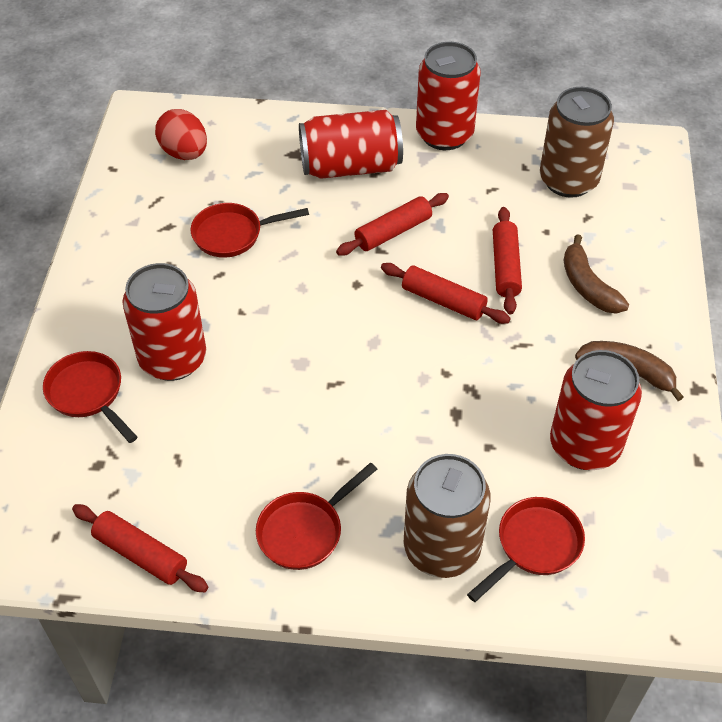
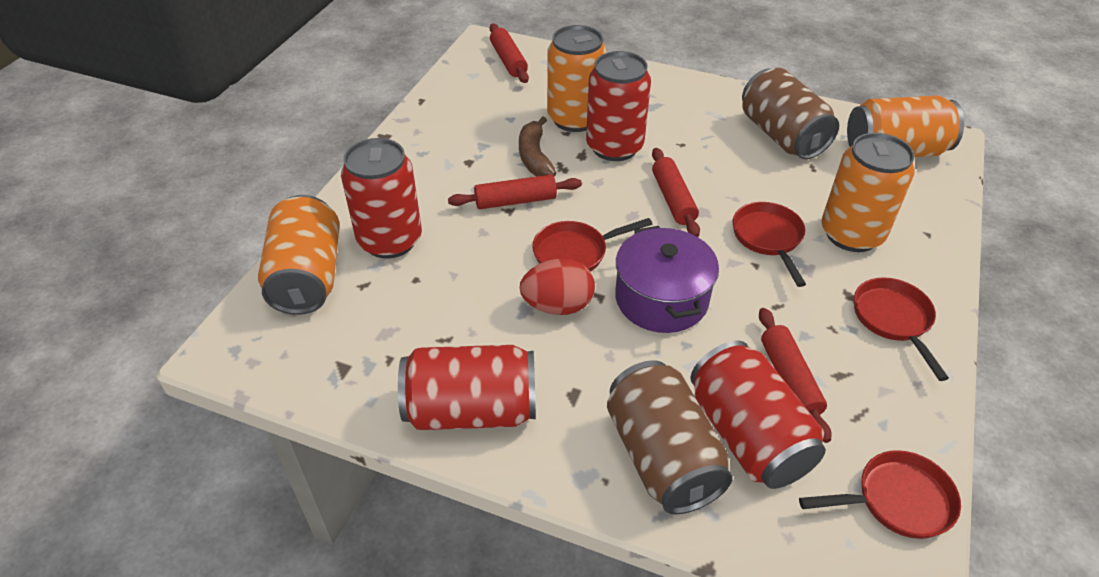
brown banana: [564,234,629,313] [575,341,684,401] = 2 -> [519,117,556,177] = 1
orange can: none = 0 -> [258,195,340,315] [547,25,607,132] [821,133,915,252] [847,95,964,157] = 4
purple pot: none = 0 -> [615,226,719,333] = 1

